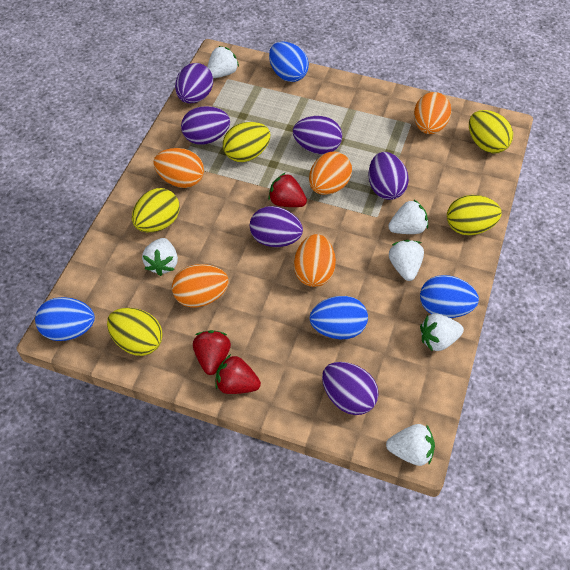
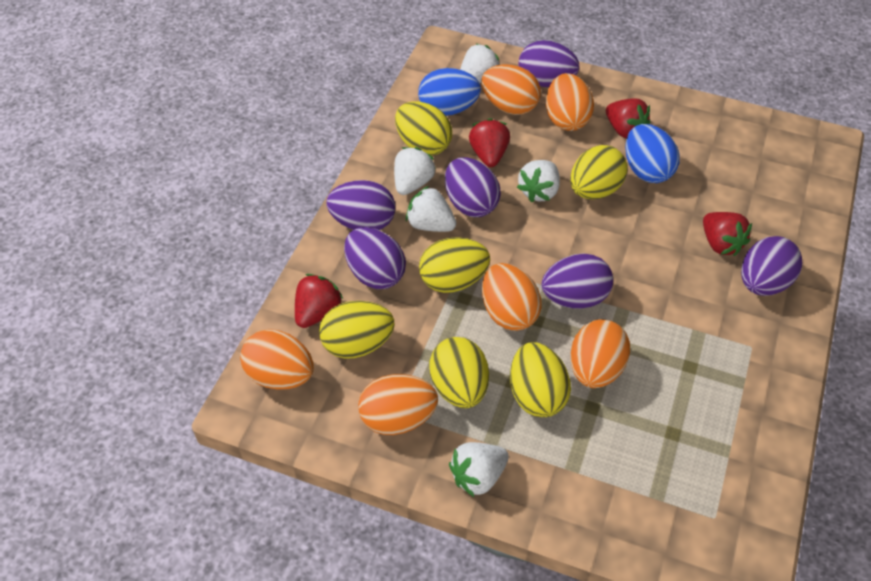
blue egg: [35,297,95,341] [269,42,309,82] [310,296,368,339] [420,275,479,318] = 4 -> [418,68,481,116] [625,124,679,183] = 2
orange egg: [153,148,204,188] [172,264,229,307] [294,234,336,287] [309,152,352,195] [414,92,451,134] = 5 -> [240,329,314,390] [358,374,438,435] [482,64,541,115] [482,263,542,331] [546,73,594,131] [570,320,630,388] = 6
red strawberry: [193,330,231,375] [216,354,261,394] [268,173,307,207] = 3 -> [295,274,343,328] [469,118,510,167] [606,99,650,139] [703,212,752,256] = 4
white strawberry: [142,238,178,276] [207,46,239,78] [386,424,435,466] [388,199,428,234] [389,240,424,281] [420,313,464,351] = 6 -> [394,147,436,195] [406,186,456,232] [449,442,509,497] [460,43,500,83] [517,160,560,202] = 5
yellow egg: [107,308,163,356] [132,188,180,232] [223,122,270,162] [447,195,502,235] [469,110,513,153] = 5 -> [319,301,395,358] [395,101,452,156] [419,237,490,293] [429,337,489,408] [510,342,571,417] [570,145,628,199] = 6

